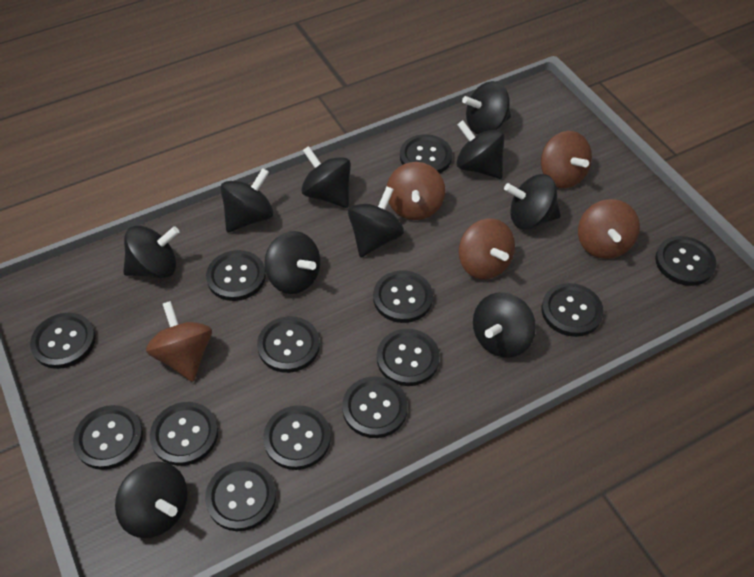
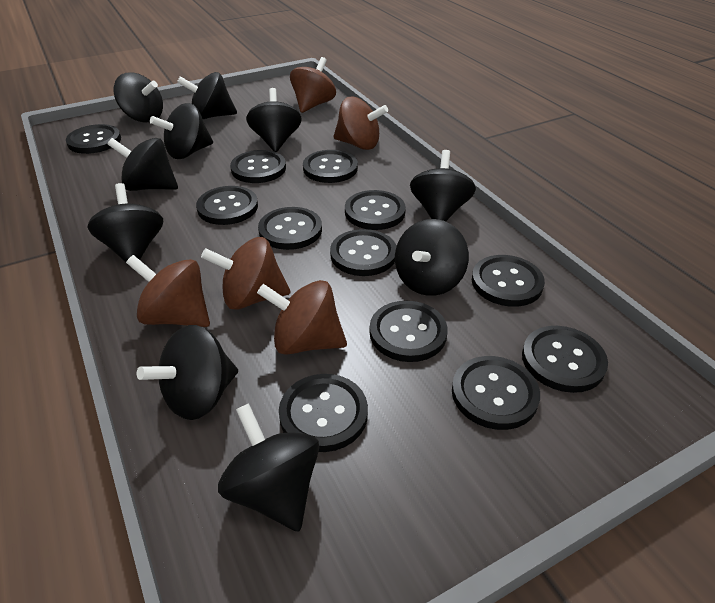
black button: [30,313,96,369] [73,405,143,470] [150,402,218,466] [205,462,276,531] [206,250,266,301] [257,316,320,373] [263,405,331,470] [342,376,408,438] [373,270,433,323] [377,329,440,386] [400,134,452,173] [542,283,604,337] [655,236,716,286] = 13 -> [66,124,121,154] [196,186,258,225] [230,150,286,183] [258,207,322,250] [279,374,368,452] [303,150,358,183] [330,229,396,276] [345,190,406,230] [370,301,448,362] [452,356,540,430] [472,255,545,307] [522,326,608,393] = 12

